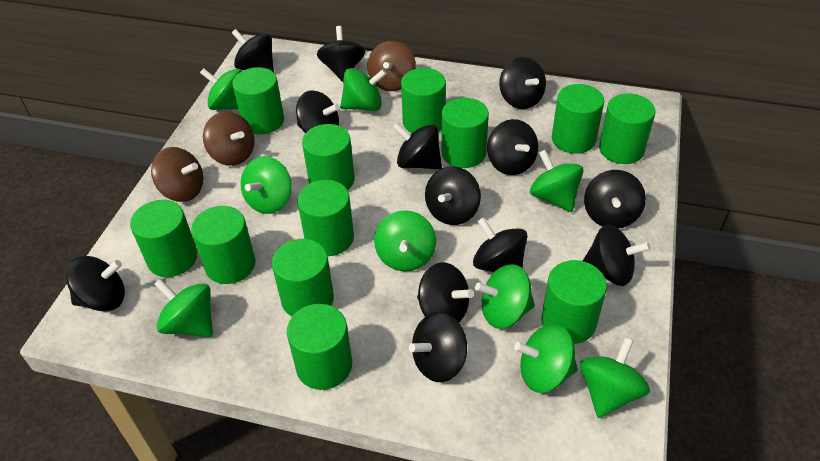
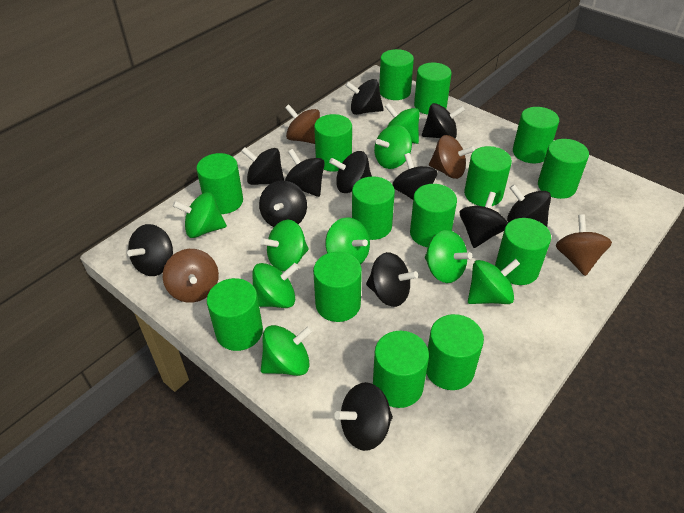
black spinning top: [66,256,125,311] [232,29,274,72] [296,90,340,133] [317,26,365,82] [392,123,442,170] [409,312,467,382] [417,262,474,322] [425,166,481,225] [473,217,527,272] [487,119,538,175] [499,57,546,109] [583,224,651,286] [584,170,646,229] = 13 -> [127,224,173,276] [241,147,284,185] [259,181,307,227] [285,149,325,197] [329,151,372,193] [334,382,393,451] [345,79,384,115] [366,252,418,307] [392,153,437,200] [422,103,465,138] [460,192,508,248] [507,184,551,227] = 12
brown spinning top: [151,147,203,202] [203,112,255,166] [367,41,416,91] = 3 -> [163,249,219,303] [285,104,320,144] [429,135,475,179] [556,215,612,276] = 4
green cylinder: [130,200,198,277] [191,206,256,284] [232,67,284,134] [272,239,334,317] [287,304,352,390] [297,180,354,256] [302,124,355,190] [401,68,446,133] [441,98,489,168] [541,260,607,344] [552,84,604,154] [599,94,656,164] = 12 -> [196,153,243,214] [207,278,263,351] [313,252,362,322] [314,114,352,172] [352,176,395,240] [373,331,429,408] [379,49,414,100] [410,184,457,247] [414,63,452,115] [426,314,484,390] [464,146,512,207] [495,218,551,285] [513,107,559,163] [538,139,589,199] = 14

